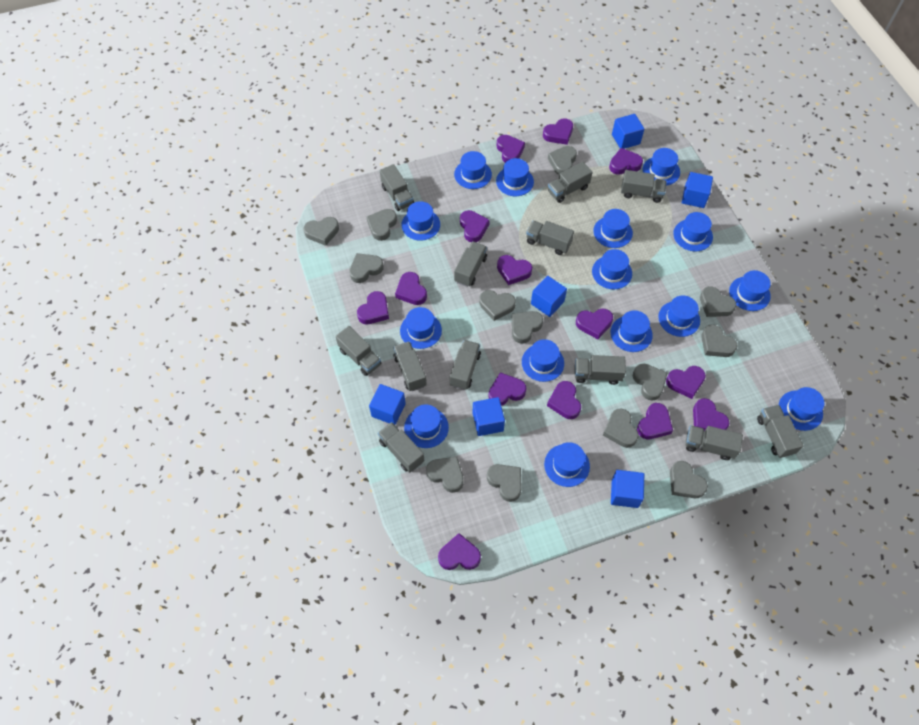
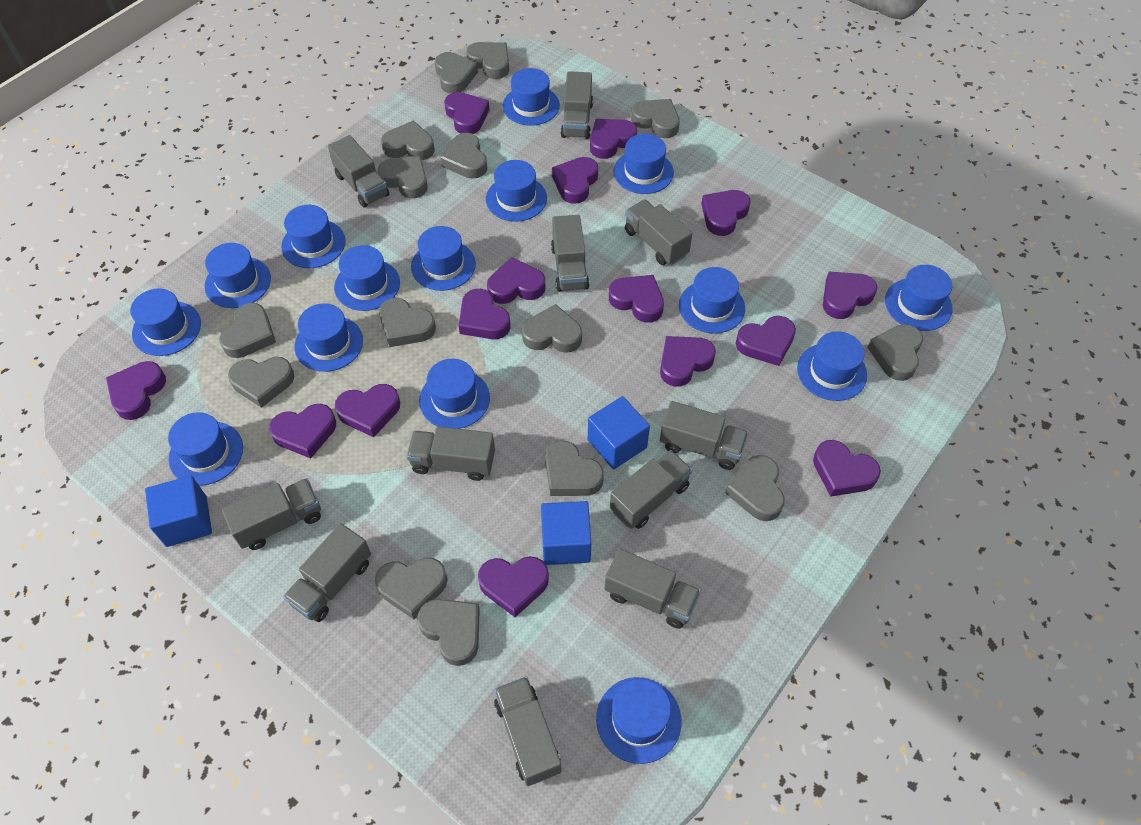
blue cube: [369,384,406,425] [473,397,505,436] [531,276,567,317] [611,470,644,508] [612,114,644,149] [682,172,713,208] = 6 -> [145,476,212,547] [541,501,591,565] [588,396,650,469] = 3
grey heart: [304,217,339,246] [349,253,384,283] [367,209,397,241] [426,457,464,493] [479,290,516,321] [487,464,522,502] [512,311,543,344] [548,146,577,175] [603,409,639,448] [633,363,667,401] [670,461,708,498] [700,286,736,317] [701,324,738,357] = 13 -> [219,303,276,358] [228,357,295,408] [375,558,447,619] [378,156,428,198] [379,298,436,347] [381,120,434,160] [417,599,480,666] [435,52,478,94] [441,133,487,179] [466,42,509,79] [522,304,582,353] [545,440,604,496] [631,99,680,138] [726,455,785,521] [867,324,923,381] = 15
grey truck: [335,326,381,376] [378,422,424,472] [380,164,414,211] [393,341,427,391] [450,340,481,390] [454,241,487,287] [526,221,574,255] [548,162,593,203] [575,355,626,385] [621,170,667,203] [685,425,743,460] [757,405,804,458] = 12 -> [222,478,321,550] [283,523,371,622] [328,135,389,207] [406,426,495,481] [494,676,561,786] [551,215,589,292] [561,71,593,139] [604,549,701,629] [610,450,692,529] [625,200,692,265] [660,401,748,470] = 11
purple heart: [357,291,389,324] [395,272,427,305] [438,533,481,570] [460,210,490,242] [488,372,526,406] [496,135,525,163] [497,255,532,285] [543,118,573,145] [547,381,581,419] [576,309,613,339] [609,148,643,175] [637,403,673,439] [666,366,706,399] [693,398,729,431] = 14 -> [106,361,166,420] [269,404,336,458] [335,384,400,437] [444,92,490,134] [459,289,511,339] [478,556,549,617] [487,257,545,304] [552,157,598,204] [590,119,637,159] [609,275,664,323] [660,336,716,387] [701,190,751,236] [736,316,796,366] [813,440,881,497] [823,272,878,319] = 15

